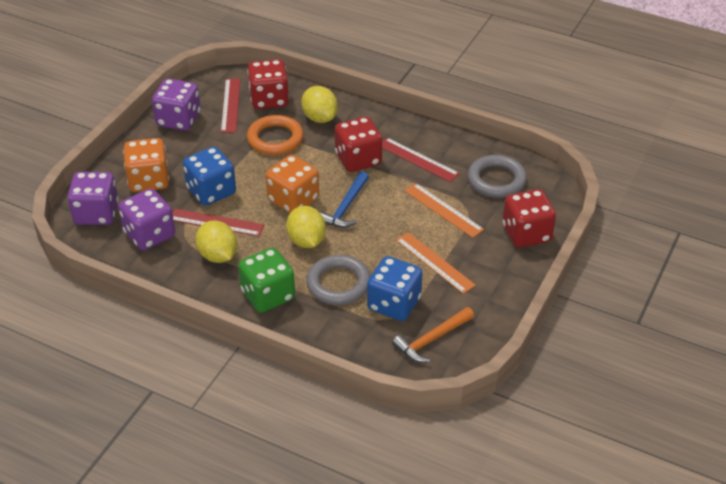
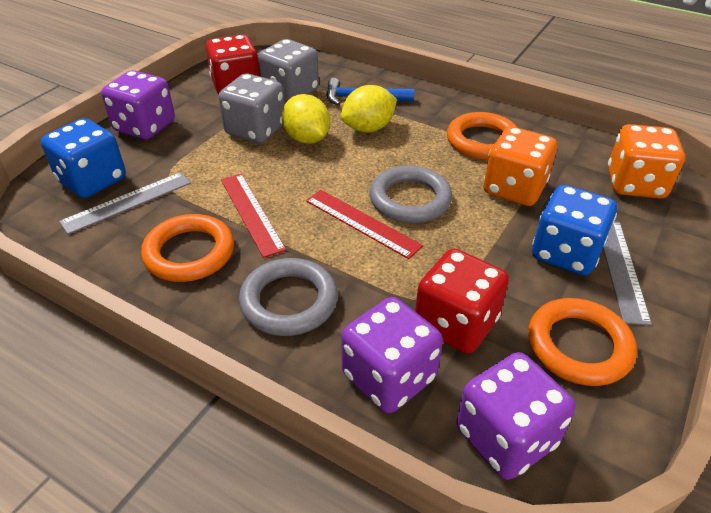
green dice: [238,247,295,313] = 1 -> none = 0
grey dice: none = 0 -> [219,73,285,143] [258,39,319,102] = 2
grey ruler: none = 0 -> [59,172,191,234] [603,222,652,325] = 2
orange hammer: [392,307,474,363] = 1 -> none = 0
orange ring: [247,115,304,155] = 1 -> [141,214,234,282] [447,112,518,160] [528,298,637,386] = 3
orange ruler: [396,232,476,294] [405,183,484,238] = 2 -> none = 0
red dice: [247,59,289,109] [335,117,382,172] [502,189,556,248] = 3 -> [206,35,260,94] [415,248,509,354] = 2
red ruler: [172,209,264,236] [221,78,240,133] [382,137,460,182] = 3 -> [221,174,286,258] [306,190,423,259] = 2
yellow lemon: [196,221,237,263] [286,206,326,248] [301,86,338,123] = 3 -> [282,94,330,144] [341,85,397,132] = 2

